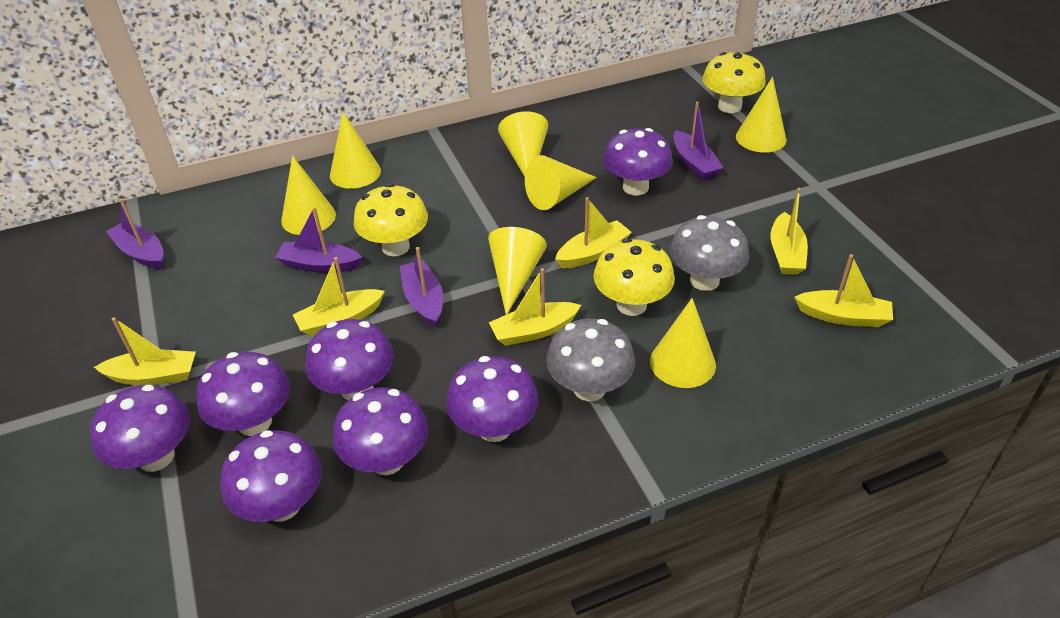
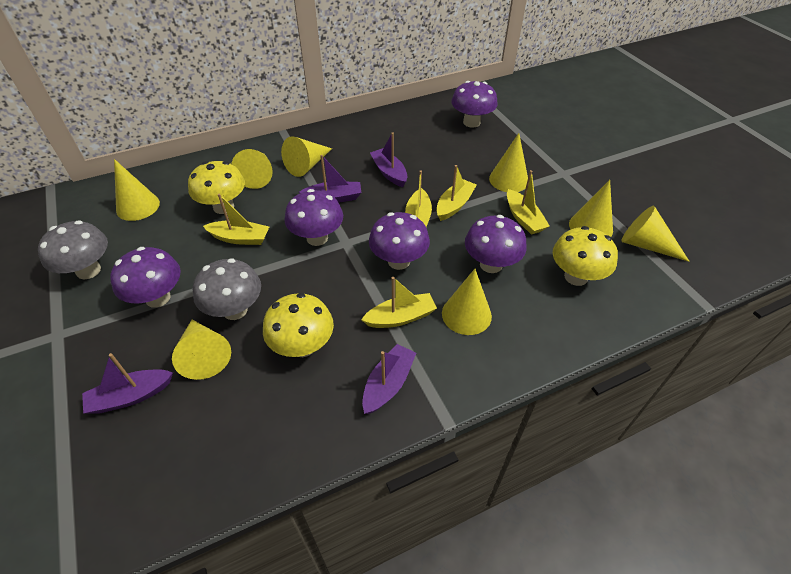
purple mushroom: [90,385,190,472] [196,352,290,436] [220,430,322,522] [305,319,394,400] [333,387,428,475] [446,356,539,442] [603,128,673,195] = 7 -> [110,247,181,308] [284,189,343,246] [369,212,430,270] [451,81,498,128] [465,215,527,273] = 5
yellow boat: [94,317,196,385] [293,257,385,336] [489,268,581,346] [555,197,632,268] [770,188,808,275] [794,254,893,327] = 6 -> [203,194,269,245] [361,277,437,328] [405,170,432,227] [436,165,477,221] [507,170,550,235] = 5
yellow cone: [281,156,336,235] [330,112,381,189] [488,227,547,315] [498,111,548,177] [525,155,597,210] [650,298,716,388] [736,77,786,153] = 7 -> [114,159,160,221] [172,320,231,380] [232,149,273,189] [281,136,332,177] [442,269,492,335] [489,133,528,192] [569,180,613,237] [621,206,690,262] = 8

